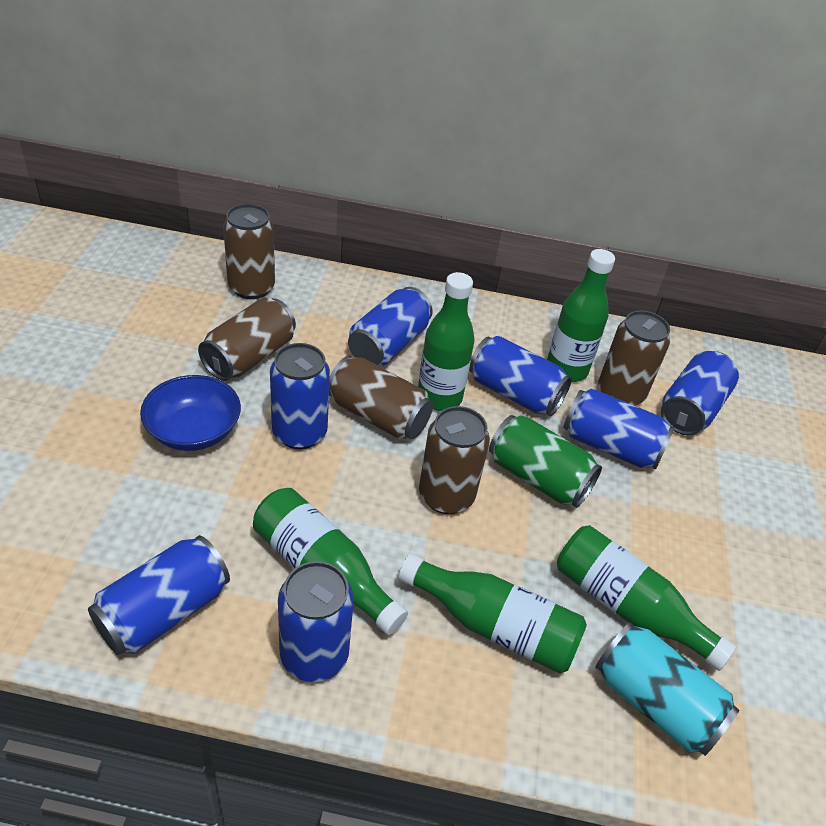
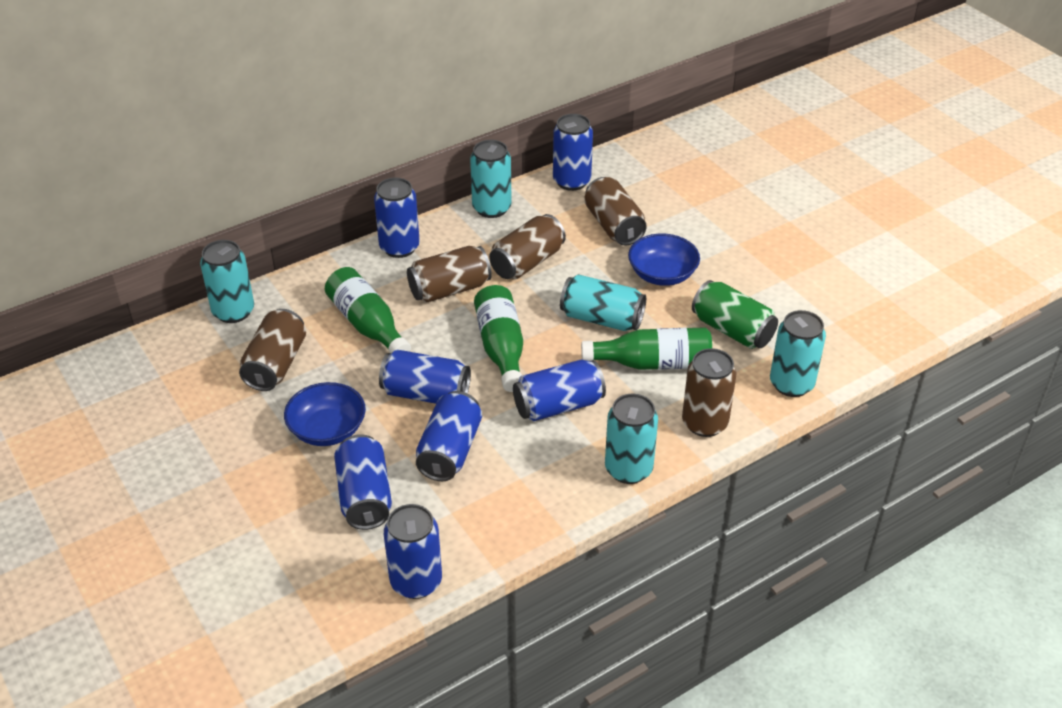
blue bowl: [140,375,241,451] = 1 -> [284,382,366,446] [628,234,700,286] = 2
green bottle: [253,488,408,635] [398,553,587,674] [418,272,474,411] [547,249,615,382] [557,525,736,671] = 5 -> [325,267,411,353] [474,285,523,392] [581,327,712,370] = 3
turquoise can: [595,622,739,756] = 1 -> [200,240,254,323] [470,140,512,218] [560,274,646,331] [605,394,658,484] [770,310,826,397] = 5

